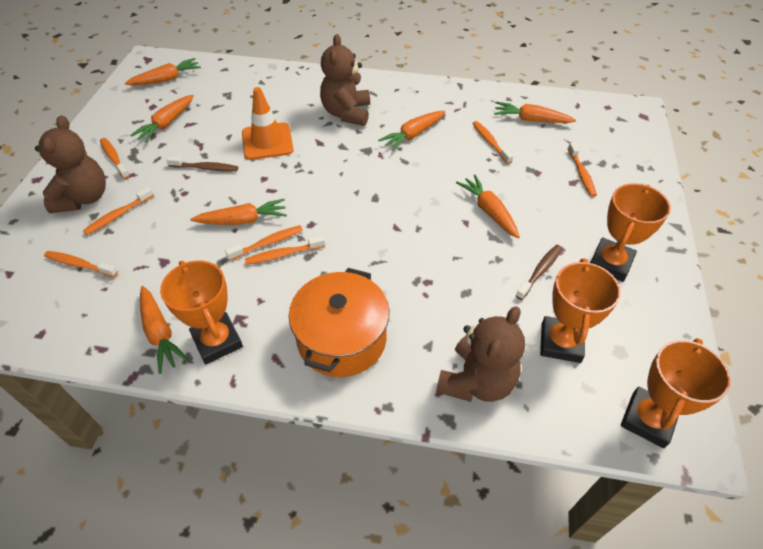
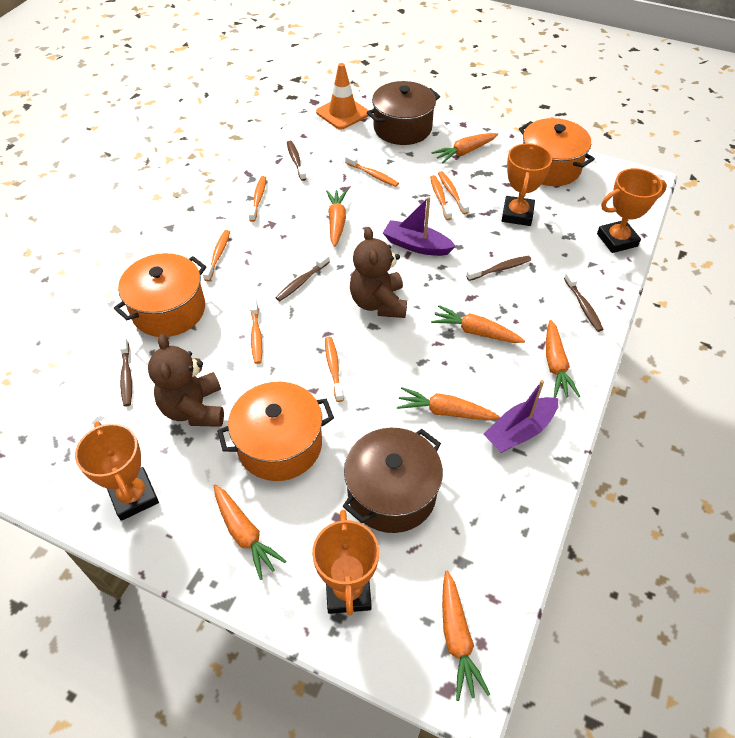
brown pot: none = 0 -> [342,428,443,533] [367,81,440,145] = 2
brown teddy bear: [35,116,106,214] [320,34,370,126] [436,306,525,402] = 3 -> [148,334,224,427] [350,227,407,318] = 2
brown toothbrush: [166,156,238,172] [516,245,562,300] = 2 -> [119,337,132,406] [275,254,330,301] [287,141,306,181] [466,256,531,281] [564,272,604,332] = 5
orange pot: [289,268,389,377] = 1 -> [114,253,207,337] [217,382,334,481] [519,118,595,186] = 3
purple boat: none = 0 -> [383,197,456,256] [483,380,558,453] = 2

